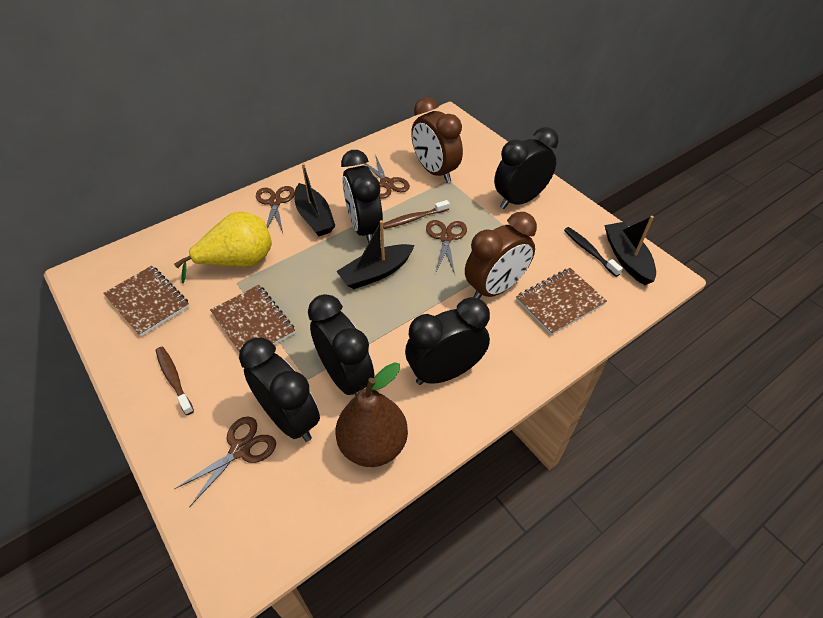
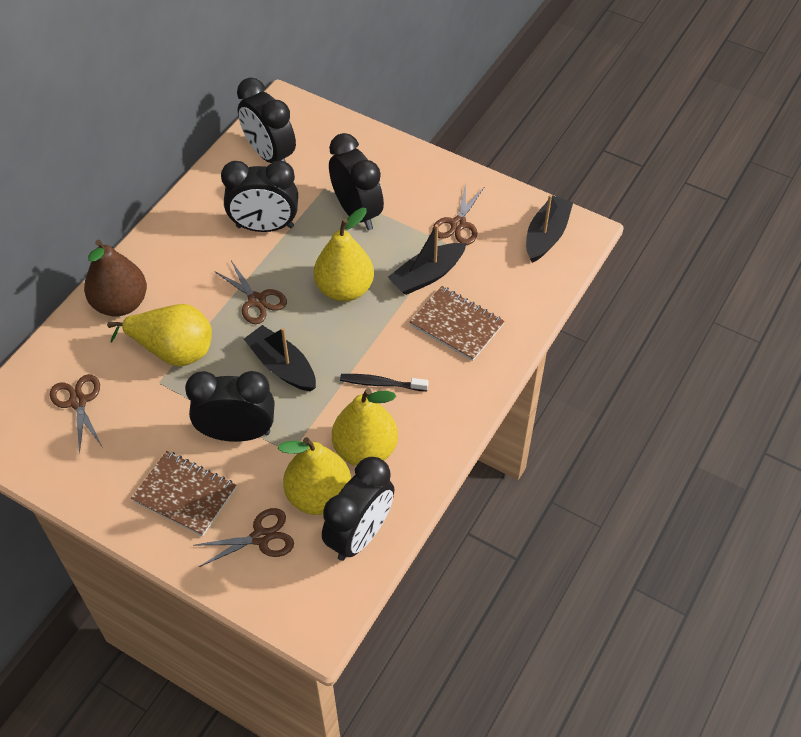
brown clock: [411,97,463,183] [465,212,537,299] = 2 -> none = 0
brown notebook: [103,266,190,337] [210,285,295,352] [516,268,607,335] = 3 -> [131,451,236,536] [410,286,505,361] = 2
brown toothbrush: [156,347,194,415] [383,200,450,229] = 2 -> none = 0
yellow pear: [174,212,272,283] = 1 -> [107,304,212,367] [278,437,351,515] [314,208,374,302] [332,388,398,466] = 4

